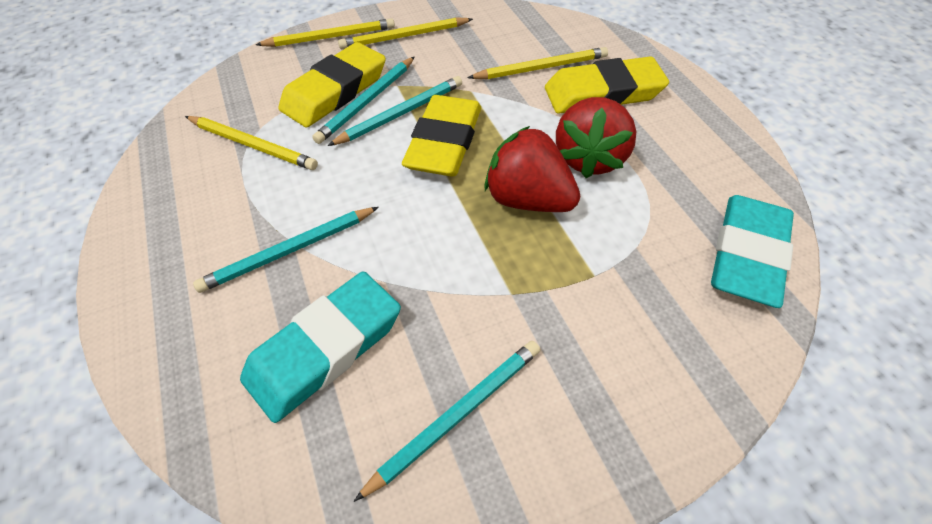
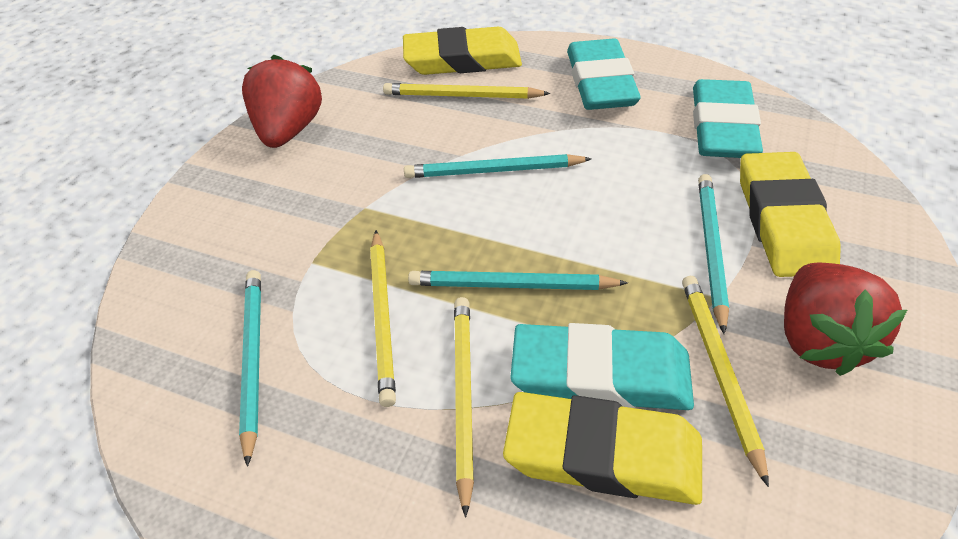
turquoise eraser: [240,271,401,423] [711,195,794,308] = 2 -> [510,323,694,410] [567,38,641,110] [693,79,763,158] = 3

